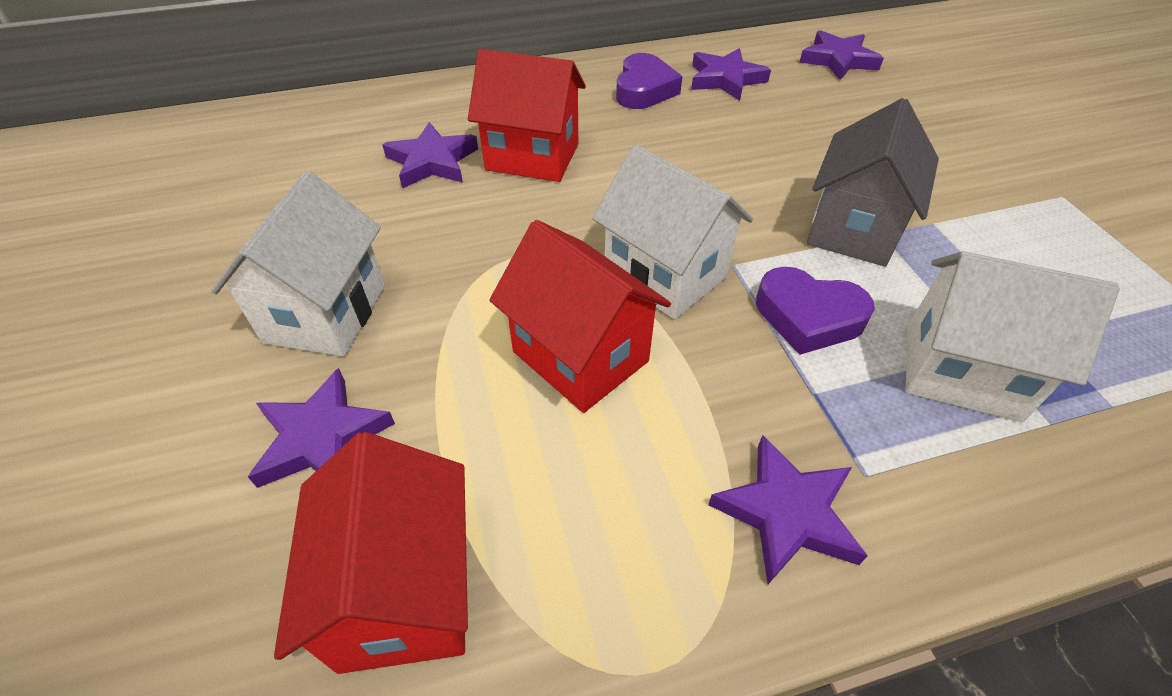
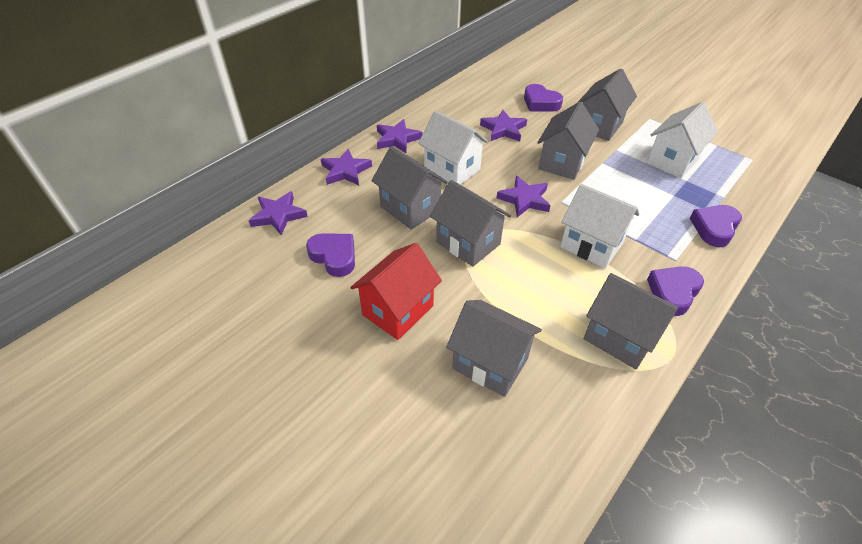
grey house: [807,98,939,267] = 1 -> [372,147,448,230] [430,180,511,267] [446,300,542,397] [537,102,599,180] [577,69,637,141] [584,273,679,369] = 6
purple heart: [616,53,682,109] [756,267,875,355] = 2 -> [306,233,355,277] [524,84,563,112] [647,266,704,316] [690,205,742,247] = 4
red house: [274,432,468,674] [468,49,586,182] [489,220,671,413] = 3 -> [350,243,442,340] = 1

